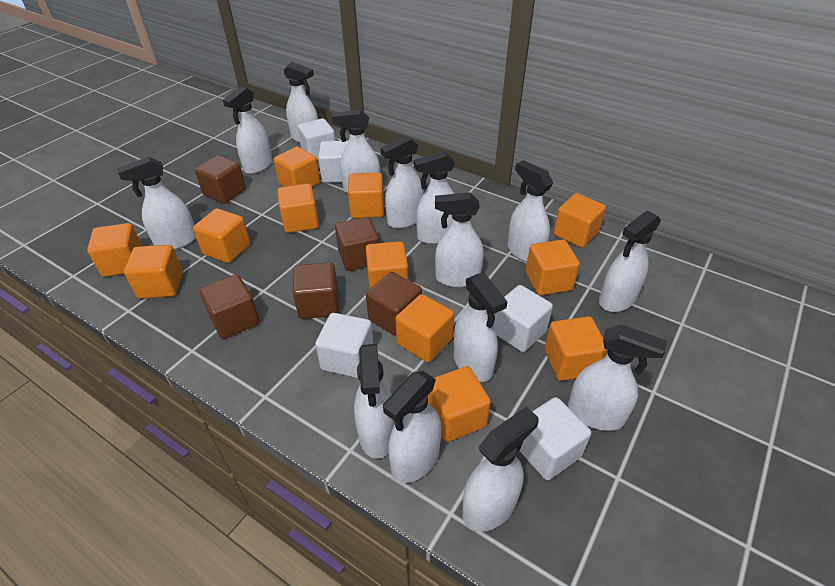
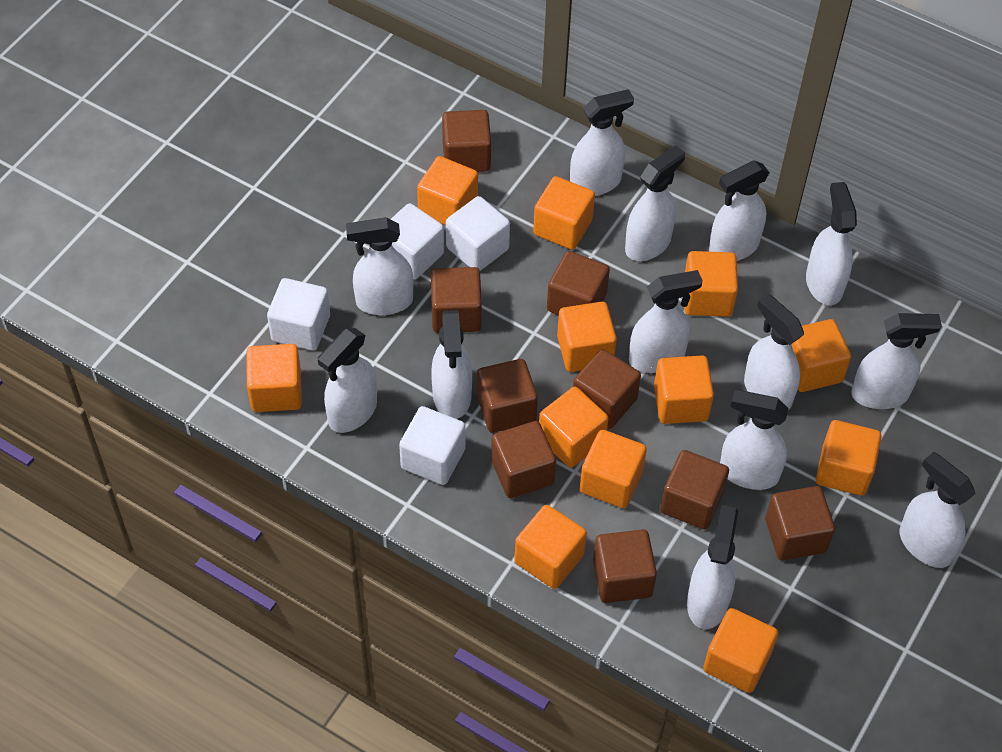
brown cube: [195,155,246,204] [199,274,260,339] [292,262,339,319] [335,217,379,271] [366,272,422,336] = 5 -> [431,267,482,333] [442,110,491,172] [477,359,538,433] [491,421,556,498] [547,251,610,315] [573,349,641,429] [593,529,657,603] [660,450,729,529] [765,486,835,560] = 9
white cube: [298,118,335,161] [315,313,374,378] [318,140,348,183] [493,285,553,352] [520,397,591,480] = 5 -> [267,278,330,351] [390,203,444,280] [399,406,466,485] [446,196,510,271] = 4
white spray bottle: [116,156,196,250] [223,87,272,174] [283,62,318,143] [332,110,380,193] [354,344,395,459] [380,136,424,229] [383,371,442,483] [414,151,455,244] [435,192,484,287] [454,273,507,382] [462,407,539,532] [508,160,553,262] [568,324,667,431] [599,211,661,312] = 14 -> [318,328,377,433] [346,217,413,315] [431,310,472,419] [570,89,634,196] [625,145,685,261] [629,270,703,373] [687,505,738,629] [709,160,770,261] [720,390,789,490] [744,294,804,410] [806,182,857,305] [851,313,942,409] [899,452,976,568] = 13

